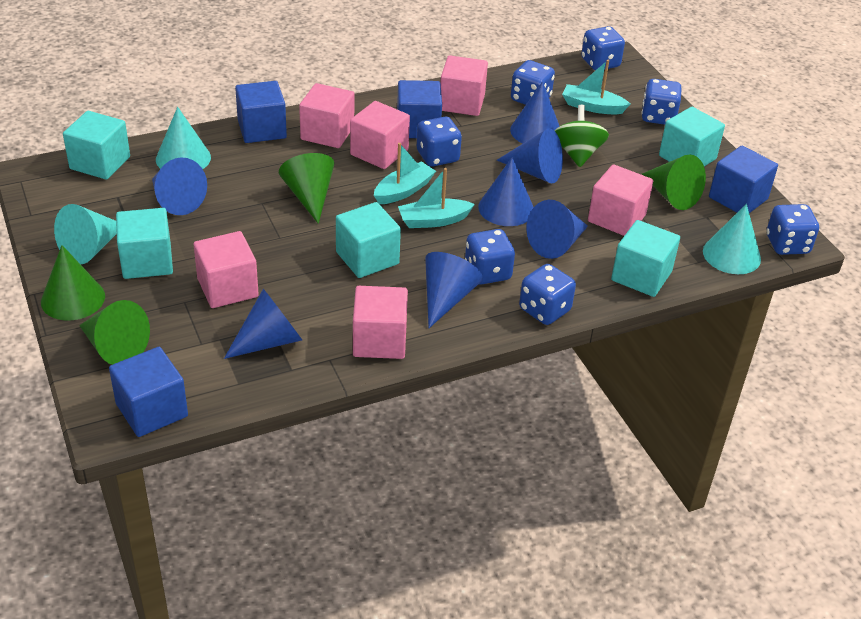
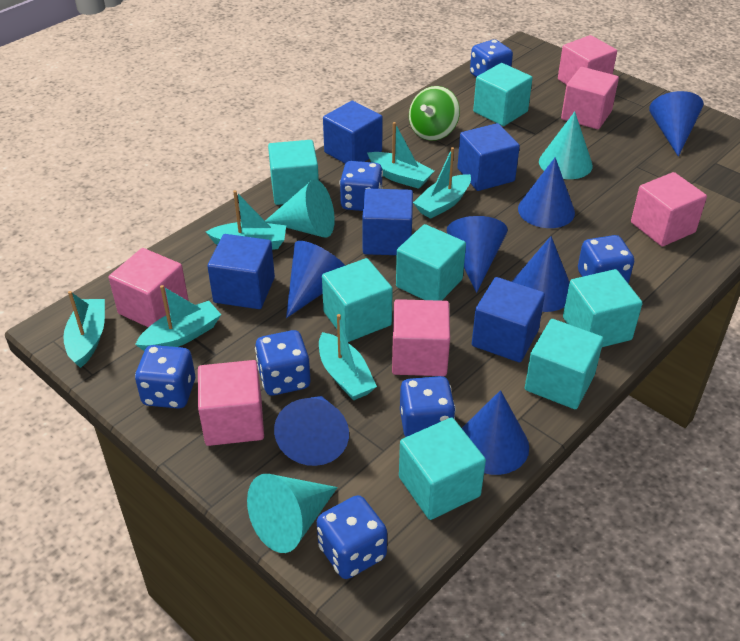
blue cube: [109,347,188,437] [235,81,287,143] [397,80,442,138] [709,146,778,213] = 4 -> [207,234,275,309] [323,101,383,164] [362,188,413,255] [457,123,520,191] [472,277,545,362] = 5
green cone: [41,245,105,321] [79,300,150,365] [279,153,334,224] [642,154,706,210] = 4 -> none = 0
turquoise boat: [374,143,436,204] [398,168,475,228] [562,60,630,114] = 3 -> [63,291,105,368] [135,285,221,351] [206,190,286,250] [319,314,377,401] [367,122,434,189] [413,147,471,219] = 6
turquoise cube: [63,111,130,179] [116,208,173,279] [336,202,401,278] [611,220,680,297] [659,107,725,166] = 5 -> [268,140,319,205] [322,258,393,342] [396,224,466,301] [399,417,486,520] [473,63,533,126] [525,319,604,409] [563,269,643,347] = 7

